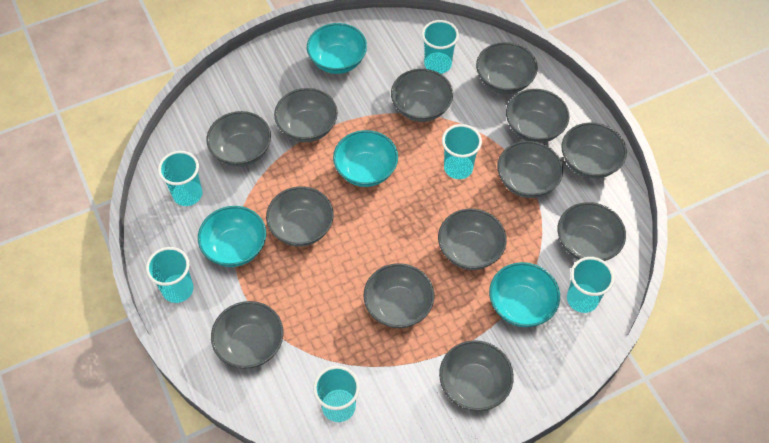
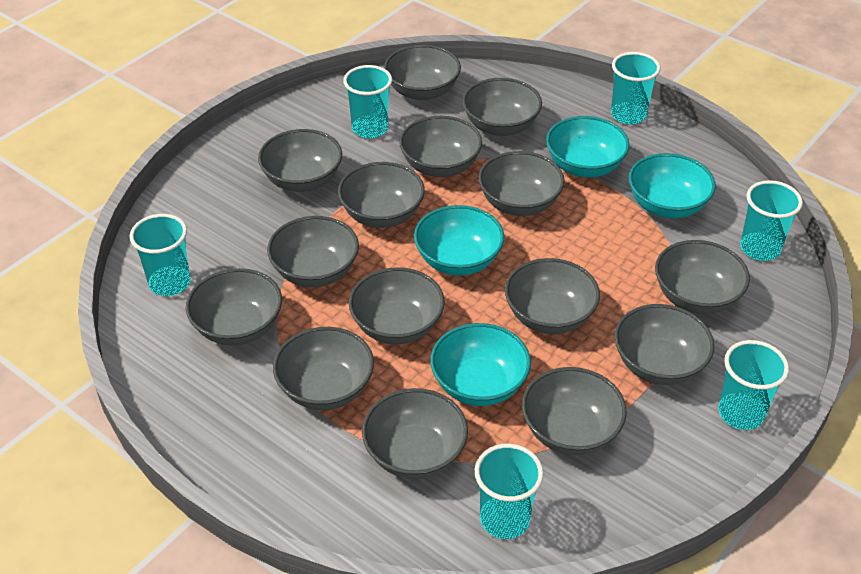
grey bowl: [207,111,271,167] [211,301,284,369] [266,186,334,247] [274,88,338,142] [363,263,434,328] [391,69,453,122] [438,209,507,270] [439,340,514,411] [476,42,538,94] [497,141,563,198] [506,89,569,143] [558,202,626,261] [561,123,627,179] = 13 -> [186,268,282,346] [258,129,342,192] [267,216,359,287] [273,327,374,410] [338,162,425,228] [349,267,445,344] [362,388,468,479] [384,45,461,100] [399,116,482,177] [462,78,542,136] [478,151,565,216] [505,258,600,334] [522,367,626,455] [614,304,714,385] [655,240,750,314] = 15

